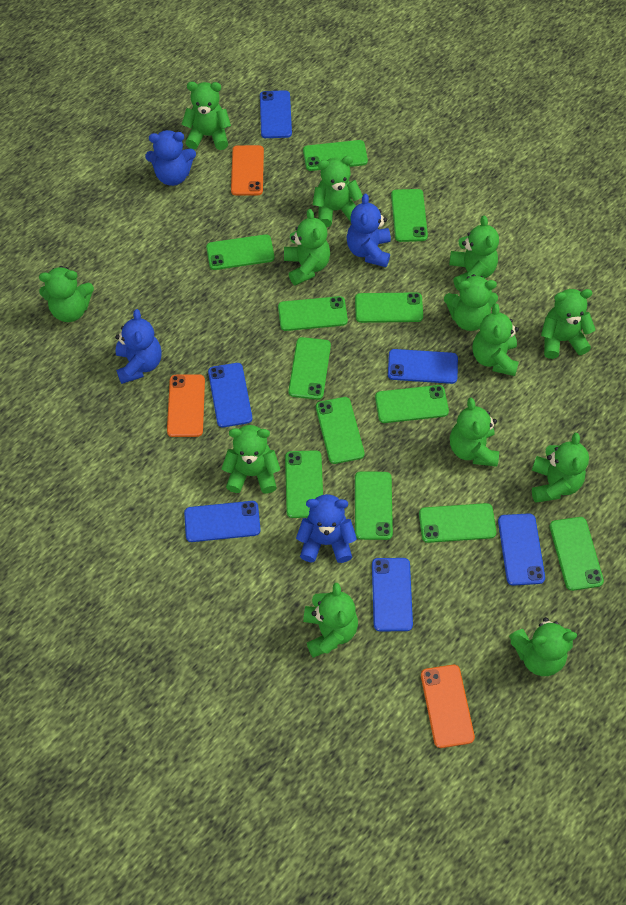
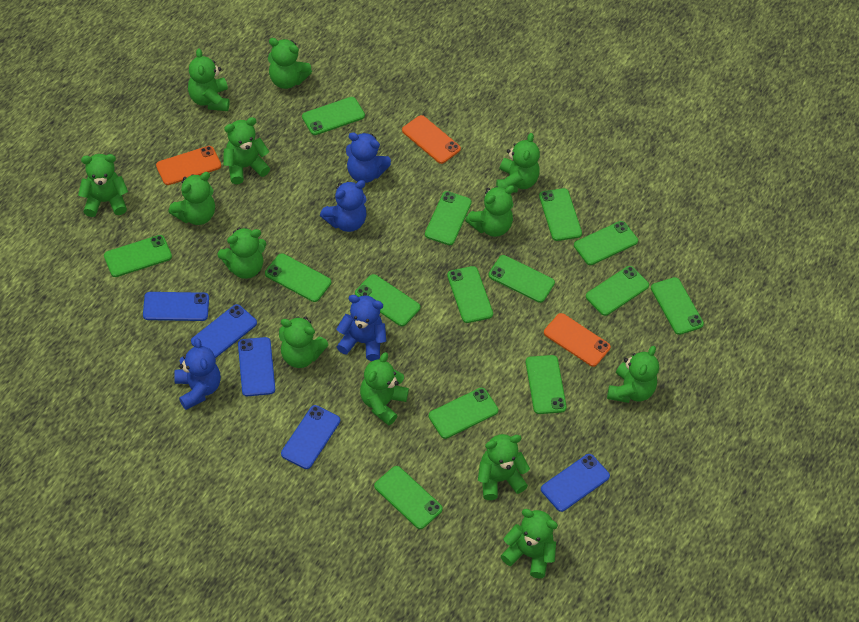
blue phone: [184,501,261,542] [208,363,252,427] [260,90,292,138] [372,558,413,631] [388,349,458,384] [498,513,545,586] = 6 -> [143,292,209,321] [191,304,257,358] [238,337,275,396] [281,405,340,469] [541,454,610,512] = 5
green phone: [206,234,275,270] [278,296,348,331] [285,450,323,518] [288,337,331,400] [303,140,368,171] [316,397,365,464] [355,292,423,323] [355,471,393,540] [375,385,449,423] [391,189,428,242] [419,503,497,543] [550,517,604,591] = 12 -> [104,235,172,277] [265,253,331,302] [302,97,365,135] [355,274,420,326] [374,466,443,529] [425,191,472,245] [428,388,498,439] [447,266,493,323] [488,255,555,303] [526,355,567,414] [539,188,582,241] [574,221,638,265] [586,266,649,316] [651,277,704,335] = 14

